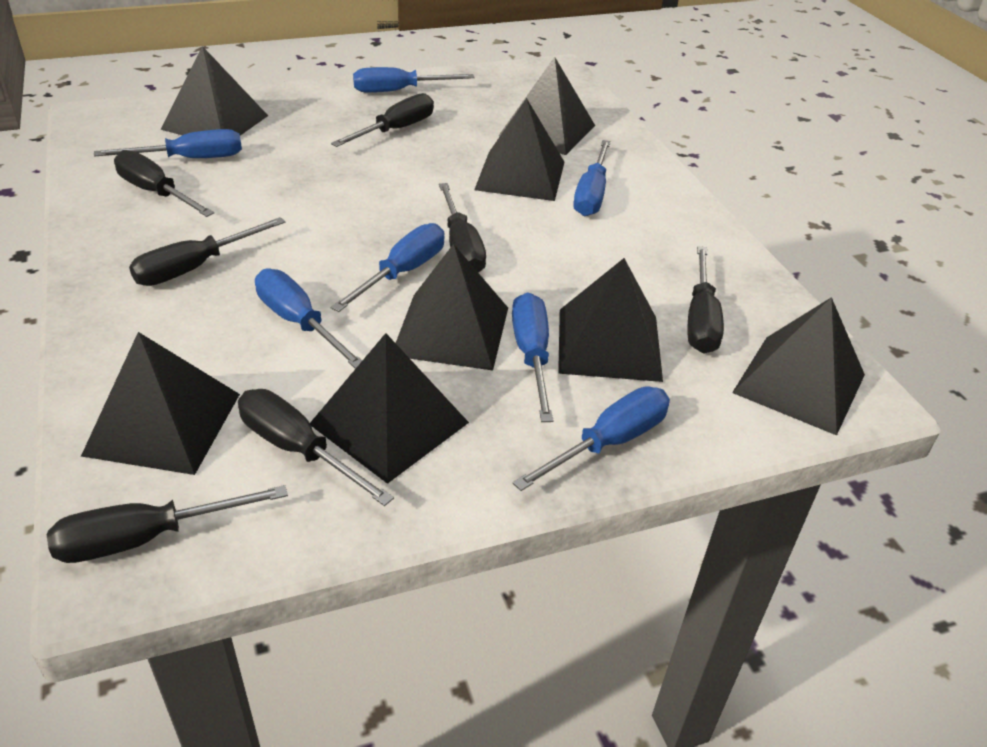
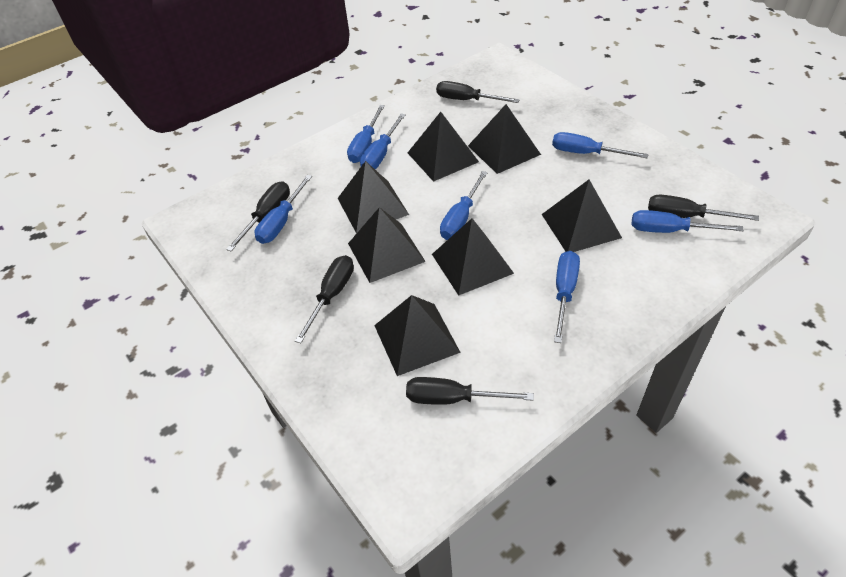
black pyramid: [81,332,240,475] [160,46,268,135] [310,333,469,484] [396,244,508,371] [474,98,564,201] [499,57,595,155] [558,258,663,382] [732,297,865,435] = 8 -> [338,161,409,233] [348,207,426,283] [374,295,461,376] [408,112,479,182] [432,218,514,296] [468,104,541,174] [542,180,622,252] = 7
black screwdriver: [47,485,288,563] [114,150,214,217] [129,217,285,286] [238,389,394,506] [331,93,434,147] [439,183,486,272] [688,246,724,354] = 7 -> [226,182,290,251] [295,255,354,343] [406,377,534,405] [436,81,520,103] [648,195,759,221] = 5

